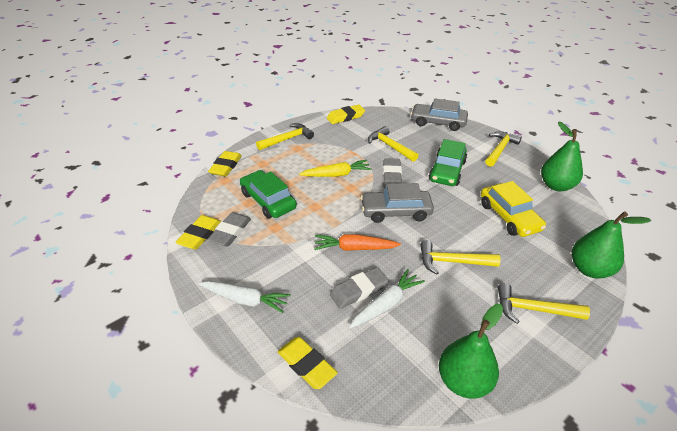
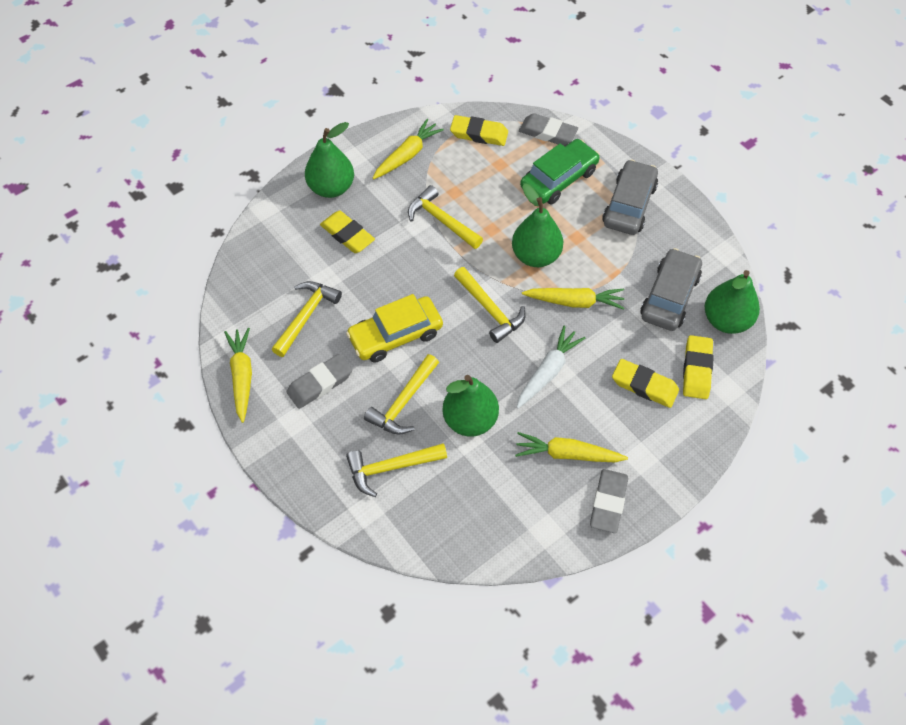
green car: [240,170,297,218] [429,139,467,186] = 2 -> [520,139,600,205] = 1
green pear: [439,304,503,399] [541,121,583,191] [572,211,651,278] = 3 -> [305,122,354,198] [442,375,499,437] [512,183,563,267] [705,270,760,334] = 4
orange carrot: [314,234,401,251] = 1 -> none = 0
white carrot: [198,281,291,313] [349,269,425,329] = 2 -> [516,326,585,408] = 1
yellow carrot: [299,160,371,177] = 1 -> [224,328,252,423] [373,119,444,179] [515,432,628,462] [522,288,625,310] = 4

